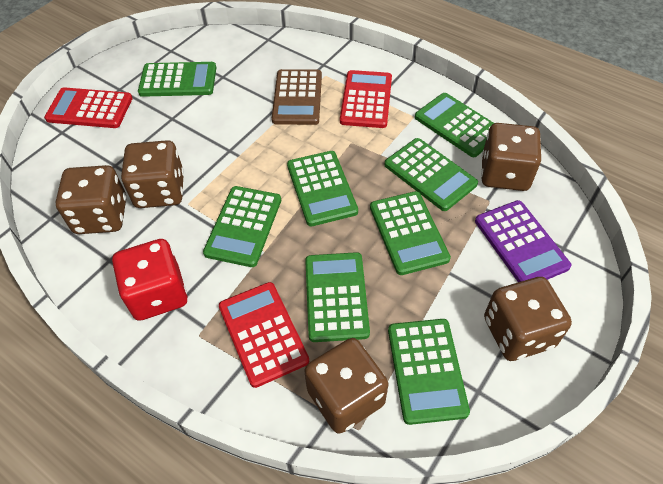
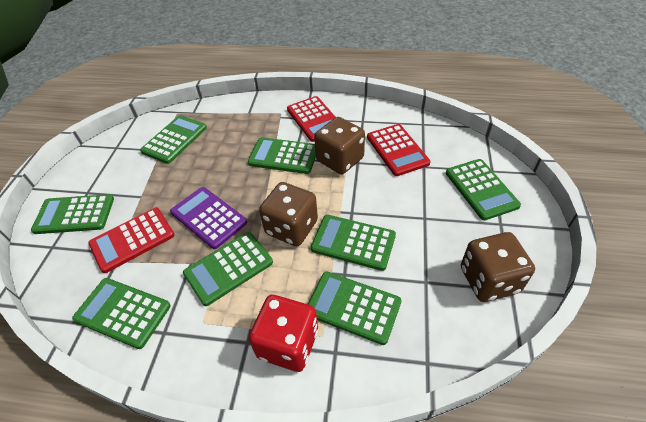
brown calculator: [272,69,322,125] = 1 -> none = 0
brown dice: [56,165,126,234] [121,140,184,208] [304,338,388,434] [481,123,541,191] [484,277,572,361] = 5 -> [259,182,318,246] [314,117,365,174] [461,232,535,302] = 3

